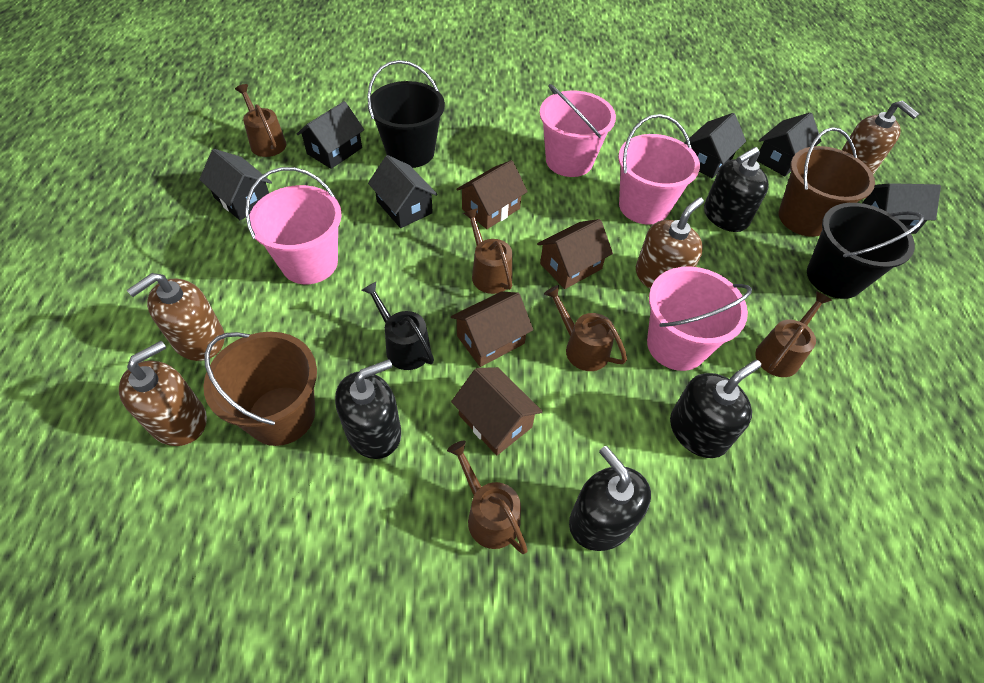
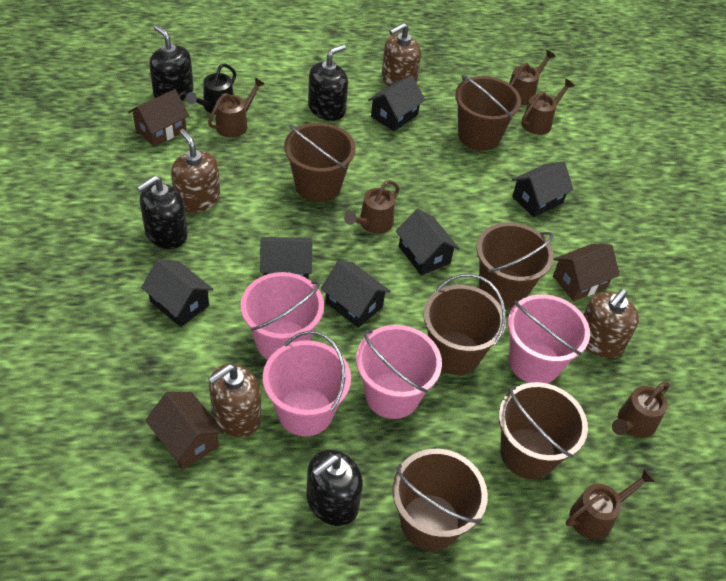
black bucket: [367,60,445,168] [807,203,924,299] = 2 -> none = 0
brown bucket: [203,332,317,446] [779,127,875,237] = 2 -> [284,123,356,202] [392,449,488,551] [423,274,506,375] [455,75,521,151] [477,222,554,308] [499,382,588,479] = 6
brown house: [451,291,533,367] [451,367,543,456] [456,160,528,229] [537,219,613,289] = 4 -> [128,89,189,147] [145,392,224,470] [553,244,620,301] = 3
brown watering can: [235,84,286,157] [447,441,528,554] [463,208,512,294] [544,285,627,371] [755,291,832,377] = 5 -> [208,77,265,138] [344,180,400,234] [509,50,556,105] [522,79,575,135] [566,468,655,540] [612,382,670,438] = 6

